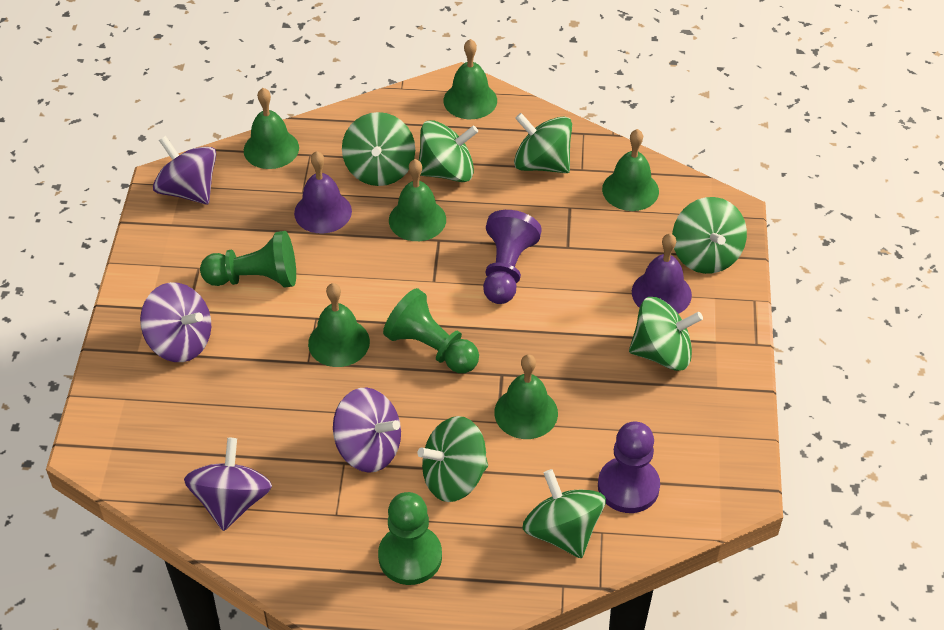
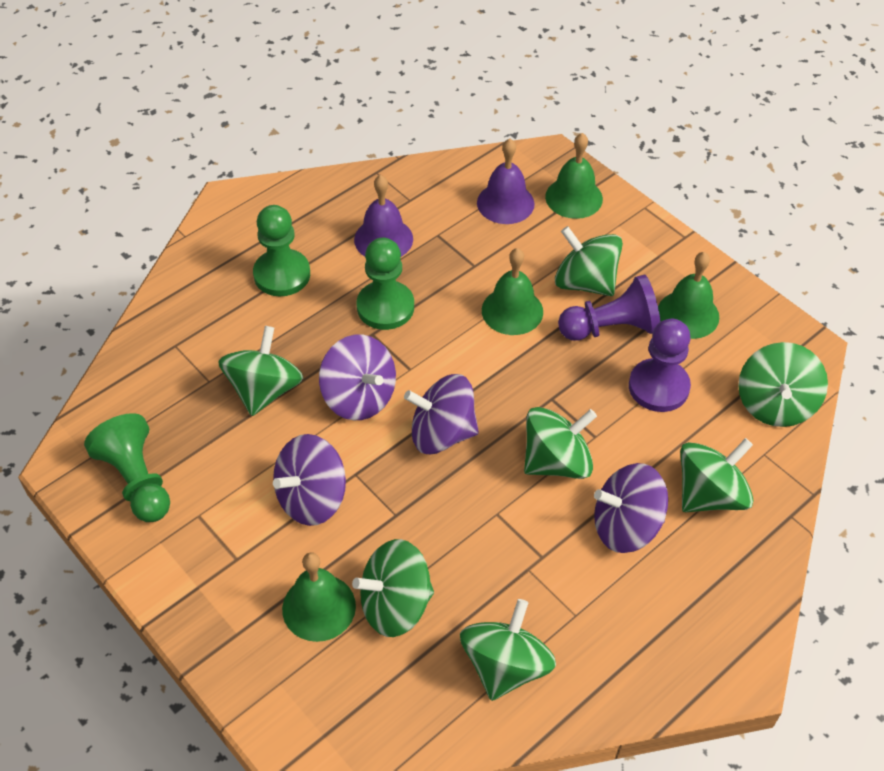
green bell: [244,88,299,169] [308,283,370,367] [389,159,446,241] [444,39,497,119] [494,354,558,439] [602,129,659,211] = 6 -> [282,553,356,642] [482,248,543,335] [545,133,603,219] [658,252,719,339] = 4

